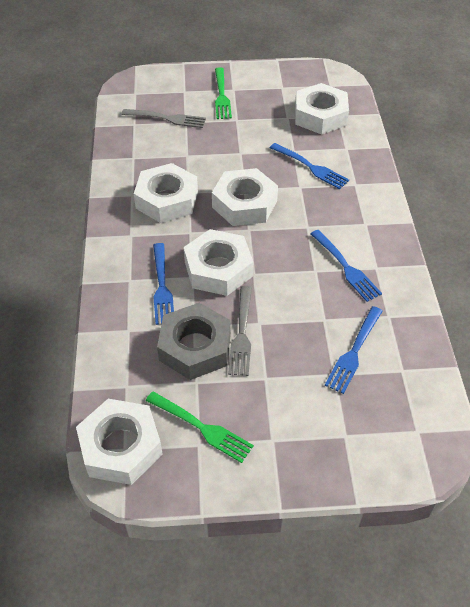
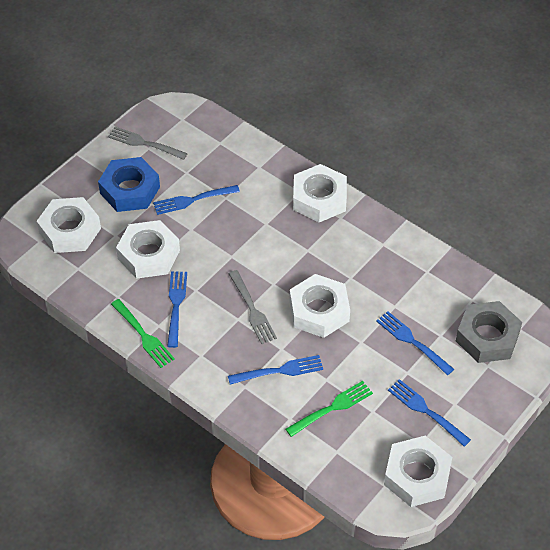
blue fork: [153,243,174,325] [270,143,349,189] [311,230,382,302] [325,306,383,394] = 4 -> [153,185,240,215] [167,271,187,348] [228,355,323,384] [376,311,454,375] [388,379,471,447] = 5
blue nut: none = 0 -> [98,157,160,212] = 1

